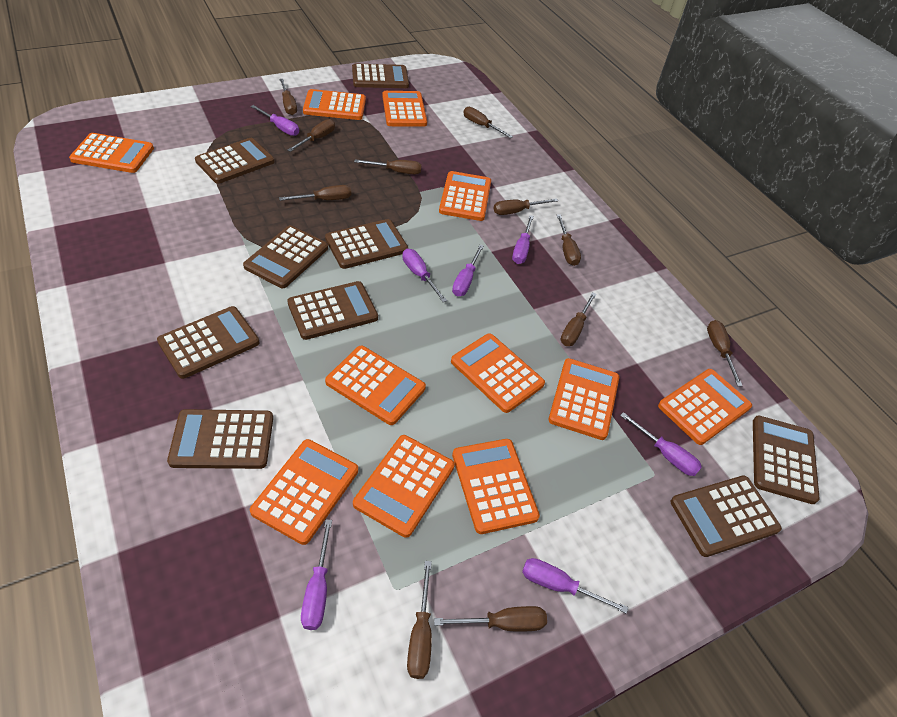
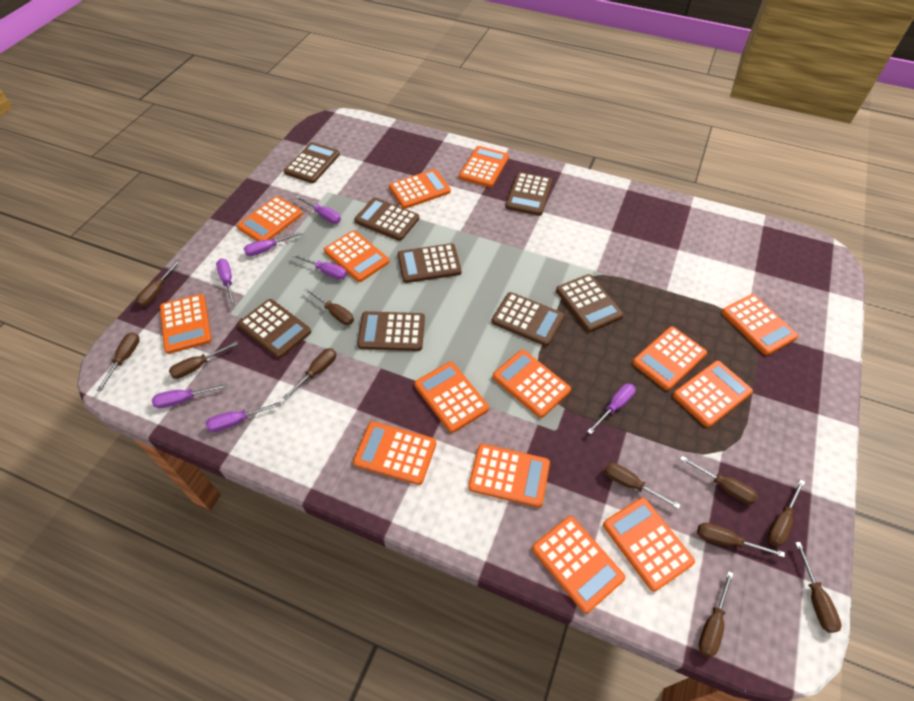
brown calculator: [157,306,259,379] [167,409,273,469] [195,138,275,184] [243,225,328,288] [287,281,378,340] [325,219,408,269] [352,63,409,88] [671,475,782,557] [753,415,820,504] = 9 -> [238,299,311,358] [284,142,340,183] [354,198,419,241] [357,311,425,351] [398,243,461,283] [492,292,565,346] [506,172,552,216] [556,274,624,332] = 8
orange calculator: [69,133,154,173] [250,439,358,545] [303,89,366,120] [325,346,426,425] [353,435,455,538] [382,91,427,127] [439,171,491,221] [451,333,545,413] [452,439,540,534] [548,358,619,440] [658,369,752,445] = 11 -> [160,294,212,354] [237,196,303,241] [324,230,389,282] [353,421,436,485] [389,169,451,209] [414,362,489,433] [459,146,509,187] [468,444,550,507] [493,350,571,418] [532,516,625,613] [603,497,695,592] [632,327,707,390] [673,361,753,427] [722,294,798,355] = 14

